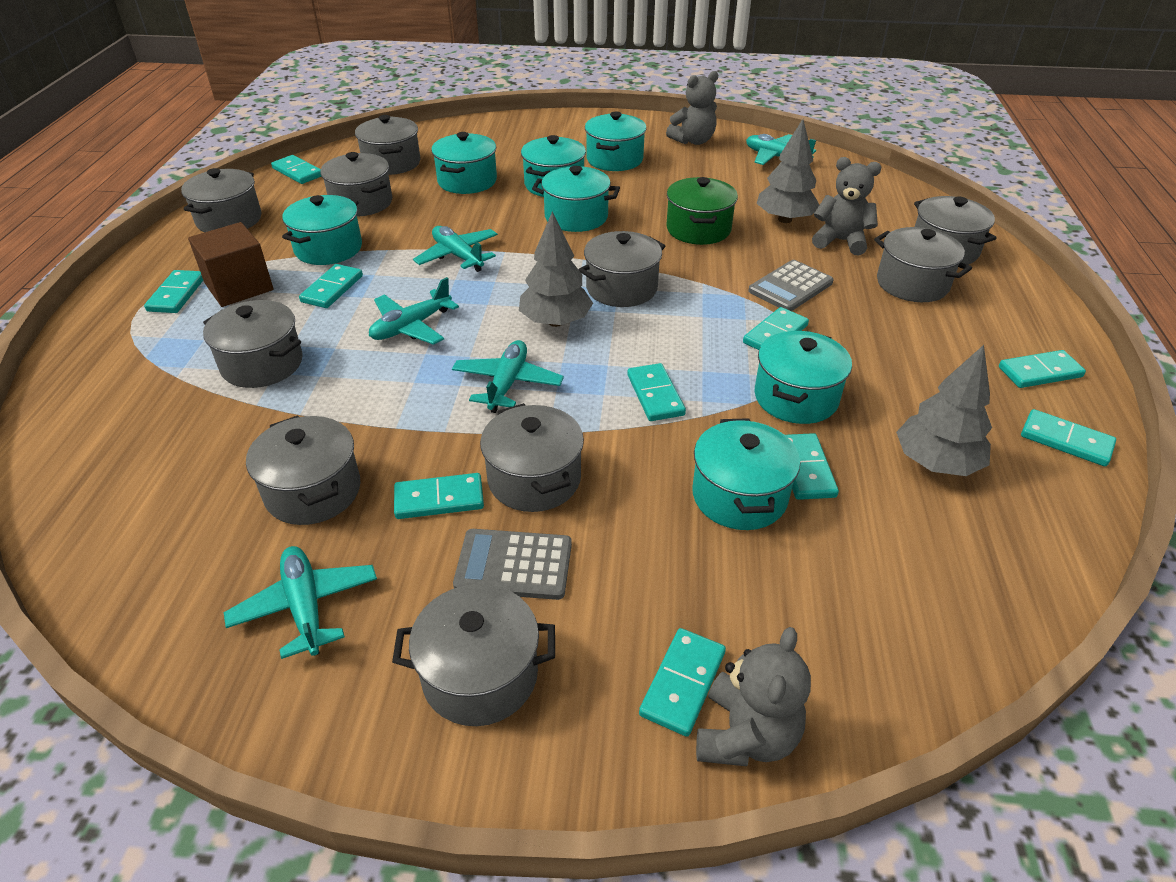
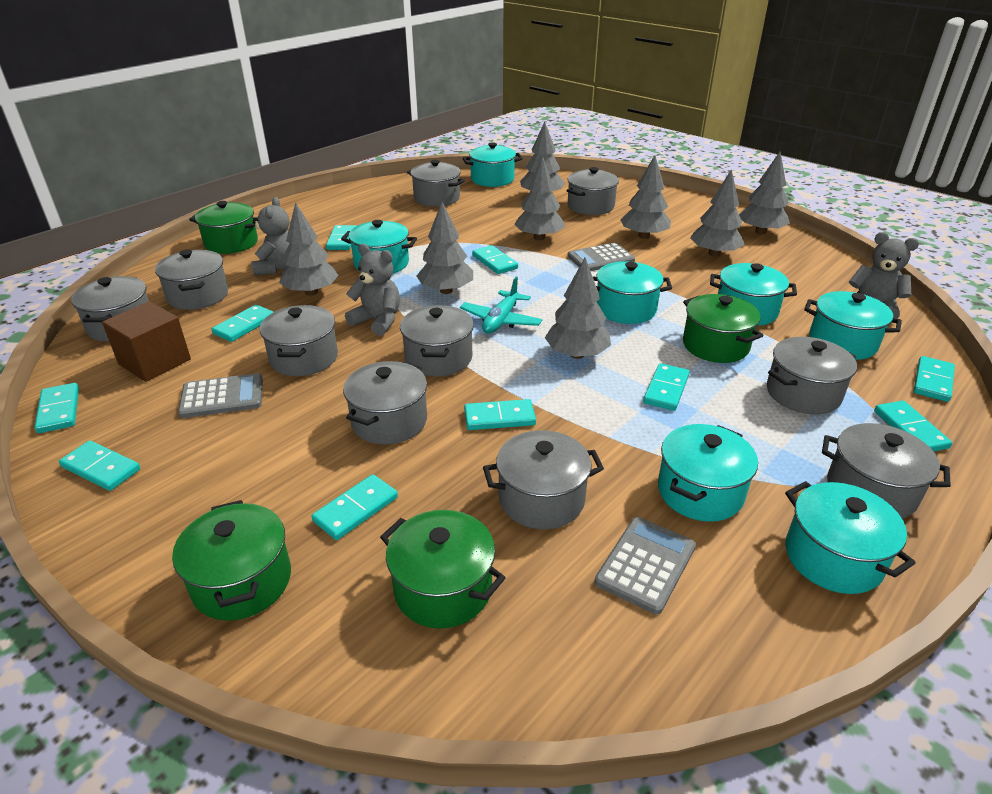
green pot: [666,177,738,245] = 1 -> [172,500,291,621] [189,201,258,254] [380,510,506,629] [683,294,763,363] = 4
grey calculator: [453,529,572,600] [748,260,833,311] = 2 -> [178,373,263,418] [568,242,635,271] [595,517,696,615] = 3
grey tree: [519,211,593,327] [757,119,820,223] [896,345,992,476] = 3 -> [279,202,339,296] [416,202,473,294] [514,156,565,240] [520,122,565,191] [545,258,611,359] [620,155,671,239] [690,169,745,257] [739,152,790,234] = 8
turquoise plane: [224,546,377,659] [369,277,459,345] [413,226,498,272] [452,340,564,413] [746,134,816,165] = 5 -> [460,277,542,333] = 1

